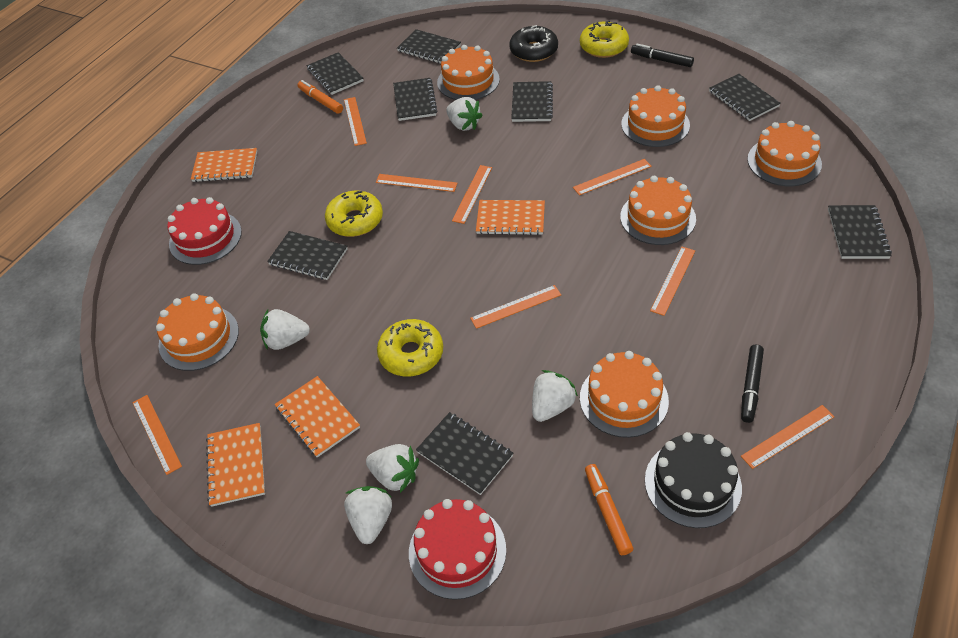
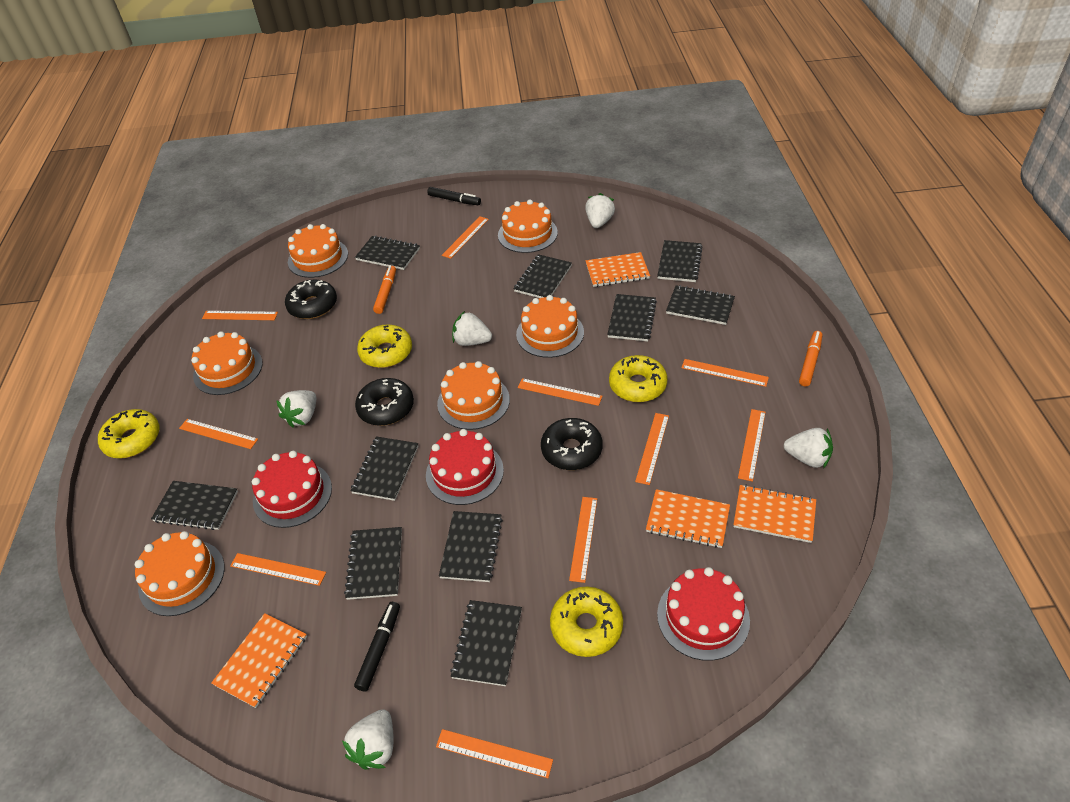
black cake: [645,432,742,528] = 1 -> none = 0
black donut: [509,25,558,62] = 1 -> [285,280,337,319] [355,378,414,426] [541,418,602,470] = 3
black notebook: [267,231,347,280] [307,52,364,95] [393,78,438,121] [397,29,461,64] [416,412,513,495] [511,81,553,122] [709,74,781,121] [828,205,892,259] = 8 -> [151,481,238,530] [344,527,402,600] [350,436,418,501] [355,236,420,270] [439,511,503,582] [450,600,522,686] [514,254,572,298] [607,294,657,341] [657,240,703,282] [666,285,735,325] = 10
orange ruler: [132,395,182,475] [344,97,367,146] [376,174,457,192] [452,165,492,224] [470,285,561,329] [573,159,652,195] [650,247,695,316] [741,405,835,469] = 8 -> [179,419,258,449] [202,311,278,320] [230,553,326,586] [436,729,553,778] [442,216,489,259] [518,378,602,406] [569,497,597,583] [635,413,669,485] [681,359,769,387] [738,409,766,482] = 10
red cake: [167,197,242,265] [409,499,506,600] = 2 -> [252,451,332,528] [426,429,504,505] [657,567,750,661] = 3
yellow donut: [325,191,383,237] [377,319,443,376] [580,21,629,58] = 3 -> [98,409,160,458] [357,324,412,368] [550,587,623,657] [609,355,667,402] = 4

